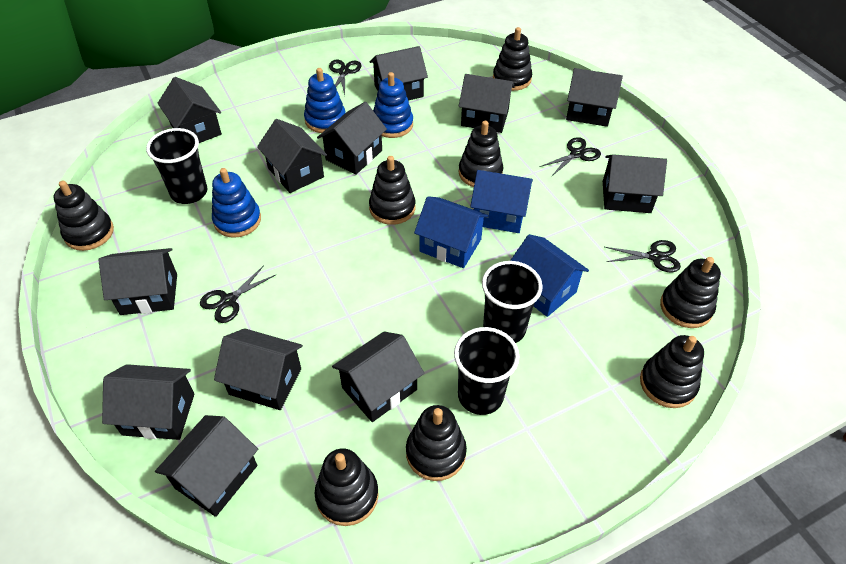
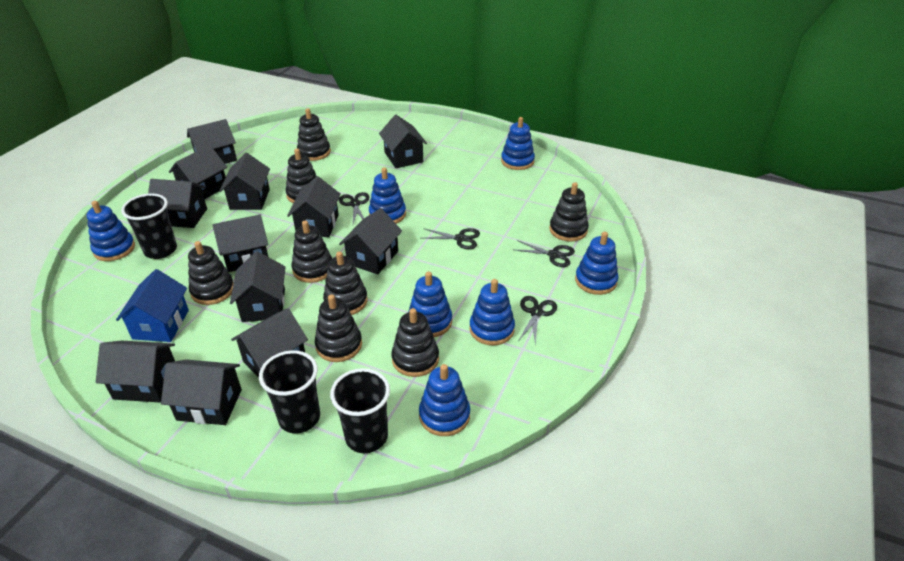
blue house: [414,196,489,268] [470,170,533,233] [510,234,589,317] = 3 -> [116,269,189,342] = 1
blue stacking toy: [212,168,261,238] [304,68,346,133] [373,72,413,138] = 3 -> [87,201,135,261] [369,167,406,224] [408,272,452,337] [419,364,470,436] [469,279,515,345] [501,117,535,170] [575,232,619,295] = 7

